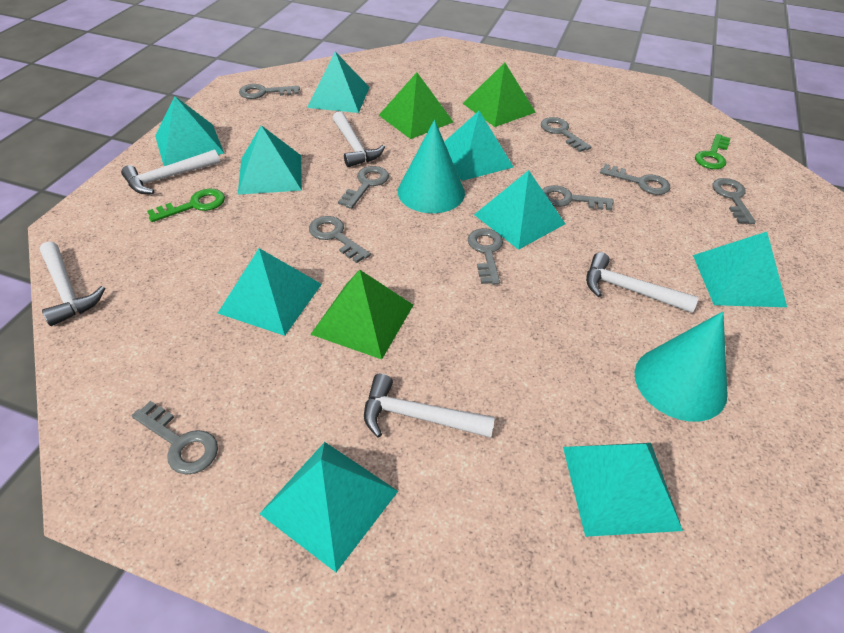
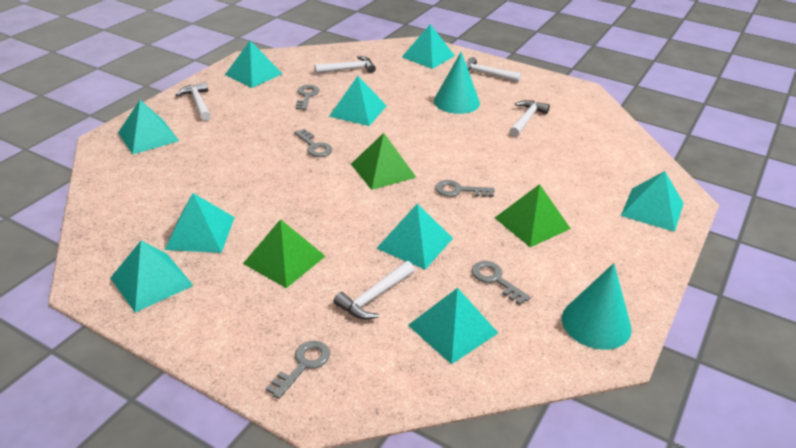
green key: [147,189,225,222] [695,134,730,169] = 2 -> none = 0
grey key: [132,401,218,475] [239,84,300,99] [309,216,371,263] [338,166,389,209] [468,228,503,285] [541,117,591,152] [542,185,614,210] [600,164,670,195] [712,178,756,224] = 9 -> [266,341,330,399] [294,129,332,157] [296,85,319,110] [435,180,495,197] [472,261,531,305] = 5

